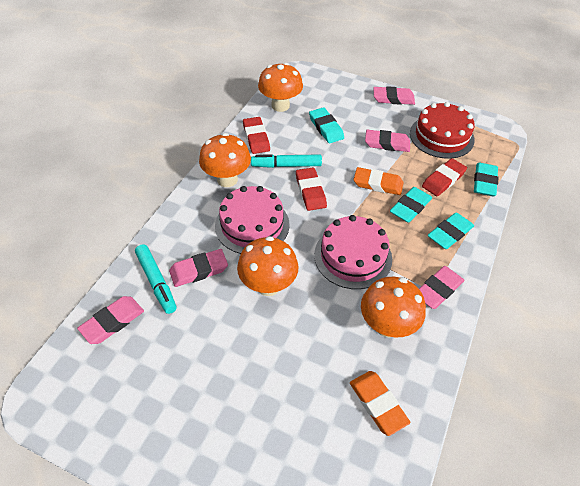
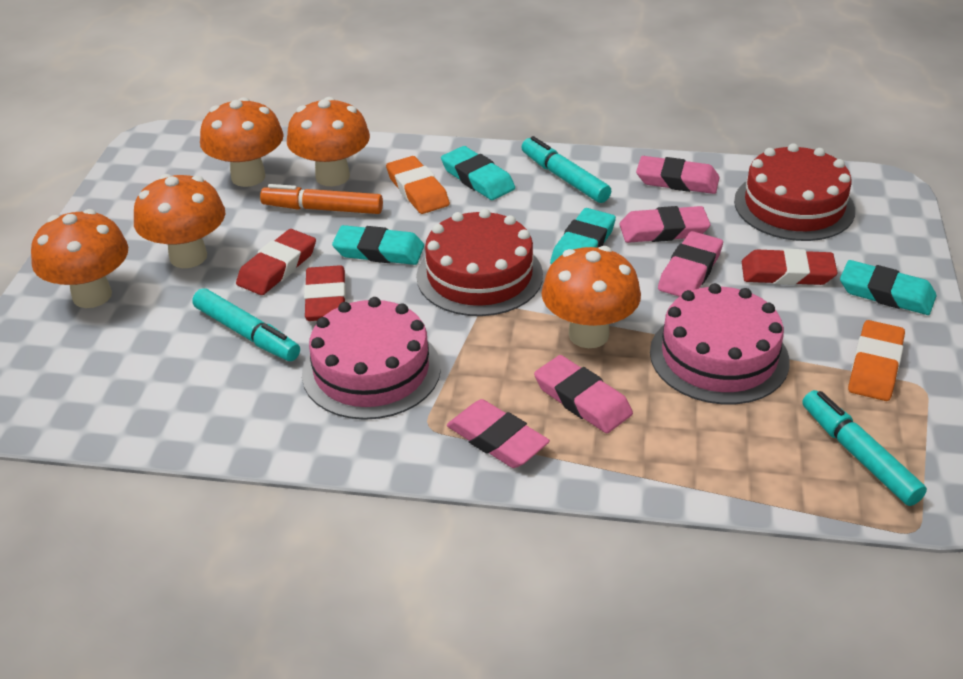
orange marker: none = 0 -> [260,184,383,214] = 1
orange mushroom: [199,133,251,187] [237,236,299,296] [258,63,303,112] [361,277,426,338] = 4 -> [31,209,128,308] [134,174,225,268] [200,97,284,187] [287,97,370,186] [542,246,641,348] = 5
red cake: [410,102,475,159] = 1 -> [416,209,543,316] [734,143,855,241] = 2
turquoise marker: [135,244,177,314] [251,154,322,168] = 2 -> [192,288,300,361] [521,136,611,203] [802,390,927,506] = 3

